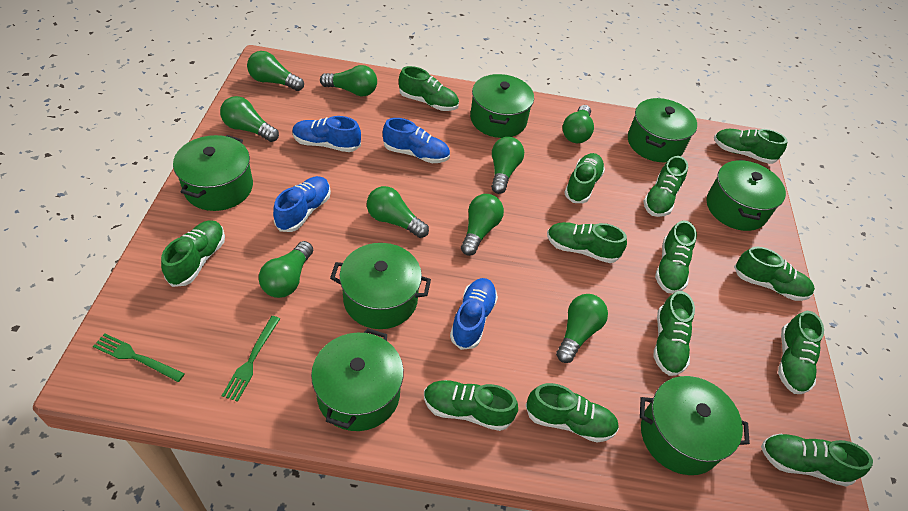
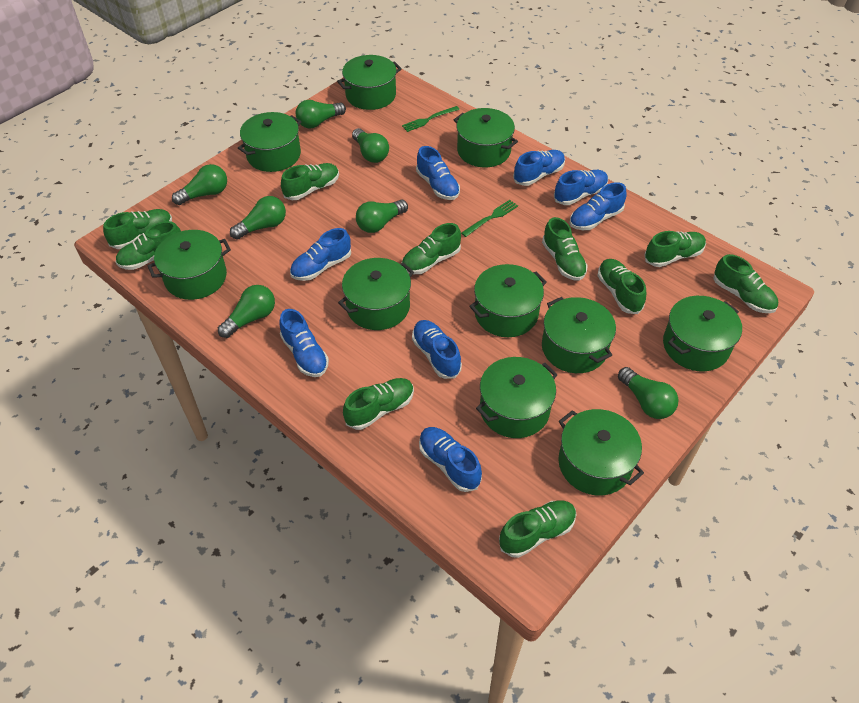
blue shoe: [273,176,331,232] [292,116,361,152] [383,118,450,163] [450,278,498,350] = 4 -> [279,309,329,377] [290,228,351,281] [412,320,462,379] [416,146,460,200] [419,427,482,492] [513,150,565,186] [554,170,608,205] [569,182,627,230] = 8
green light bulb: [220,96,279,142] [247,51,304,91] [259,241,313,298] [320,65,377,96] [367,186,429,238] [461,194,504,256] [491,137,524,194] [556,294,608,363] [562,105,594,143] = 9 -> [172,164,227,205] [218,285,275,338] [230,196,286,240] [296,100,346,128] [352,128,389,163] [356,200,408,233] [618,367,679,419] = 7
green pot: [173,135,253,211] [311,328,404,431] [330,243,431,329] [470,74,534,138] [628,98,697,162] [640,376,750,475] [707,160,786,231] = 7 -> [148,230,231,300] [238,112,301,172] [337,55,402,110] [338,258,414,330] [454,108,518,167] [469,264,547,337] [476,357,558,438] [542,297,616,373] [558,409,644,495] [663,296,742,371] = 10
green shoe: [161,220,225,287] [399,66,459,111] [424,380,518,431] [525,383,619,443] [547,222,627,263] [564,153,605,203] [643,156,688,217] [653,291,695,376] [655,220,697,293] [714,129,788,164] [734,247,815,301] [761,434,873,487] [778,311,824,394] = 13 -> [103,209,172,249] [116,221,181,270] [281,163,339,200] [343,378,414,430] [402,223,461,274] [499,501,577,558] [542,217,588,281] [597,259,646,314] [644,231,706,267] [713,254,778,313] = 10

